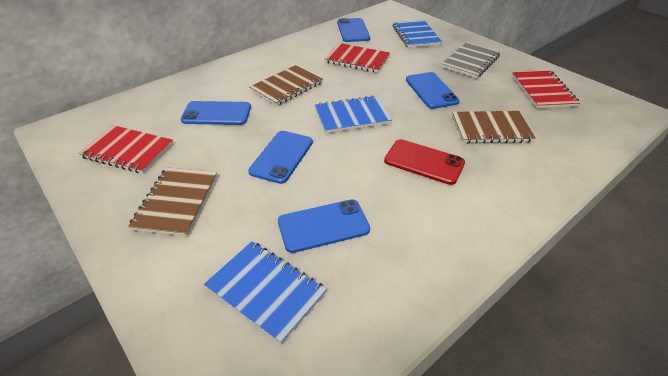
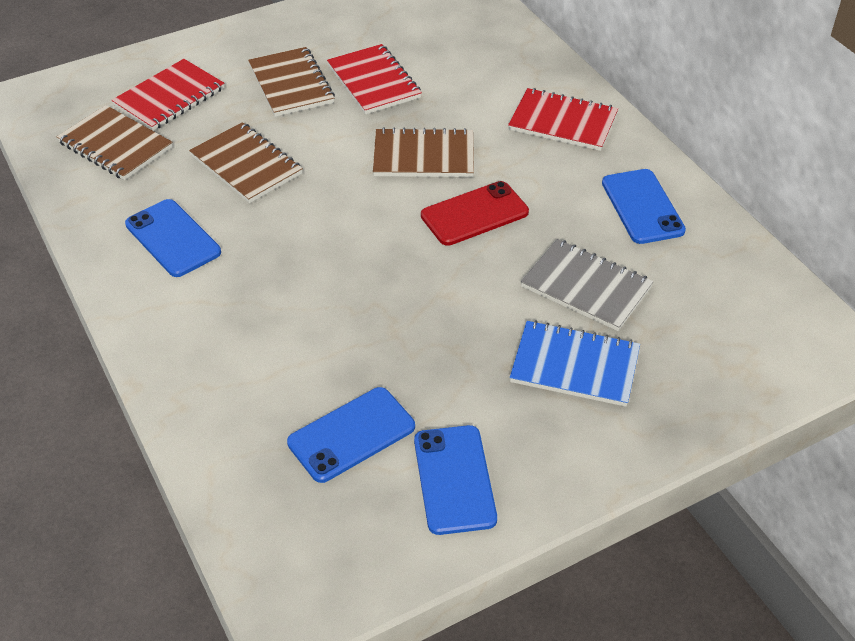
blue notebook: [204,241,327,344] [315,95,392,133] [393,20,442,48] = 3 -> [510,320,640,407] = 1
blue phone: [181,101,251,125] [248,131,313,184] [278,199,370,253] [337,18,370,42] [406,72,460,109] = 5 -> [125,199,221,277] [287,387,415,483] [414,425,497,535] [602,169,686,244] = 4
brown notebook: [128,167,217,236] [249,65,323,106] [452,111,536,144] = 3 -> [57,105,172,180] [189,122,303,203] [248,47,335,117] [373,127,474,177] = 4

